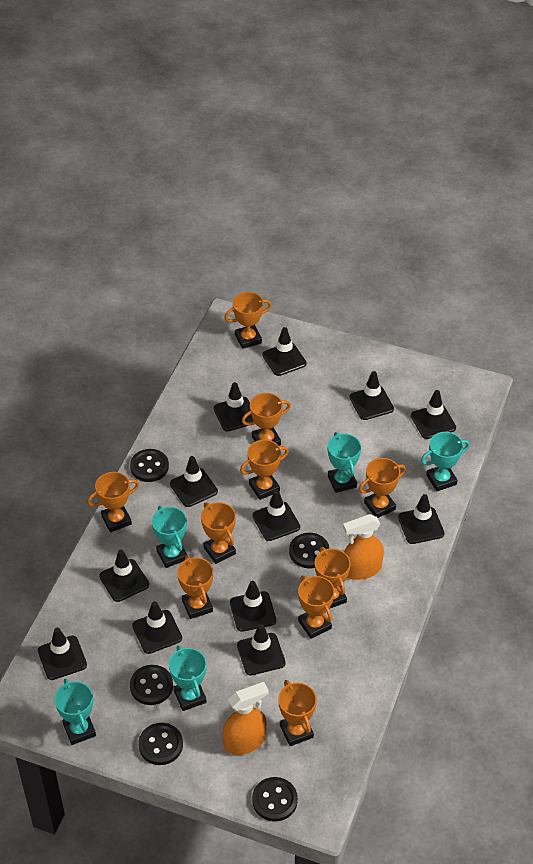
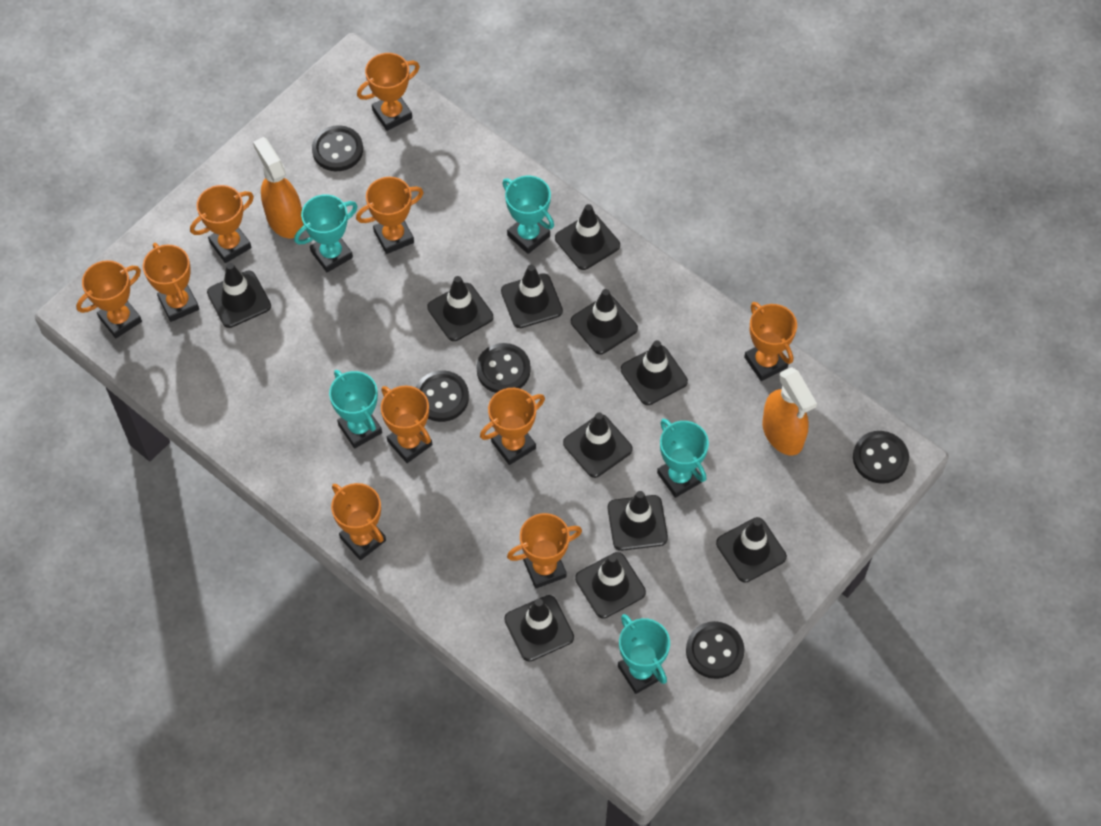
black traffic cone: [38,628,87,680] [99,550,149,602] [132,601,182,654] [170,456,218,507] [214,382,253,432] [230,581,276,632] [237,624,286,676] [252,490,300,541] [262,327,307,376] [349,371,394,420] [398,494,444,544] [411,390,456,439] = 12 -> [207,263,271,328] [427,276,493,341] [501,265,563,328] [504,595,574,662] [555,204,620,270] [563,412,633,478] [571,289,638,355] [575,552,646,619] [608,491,668,551] [621,340,688,405] [716,517,787,583] = 11

